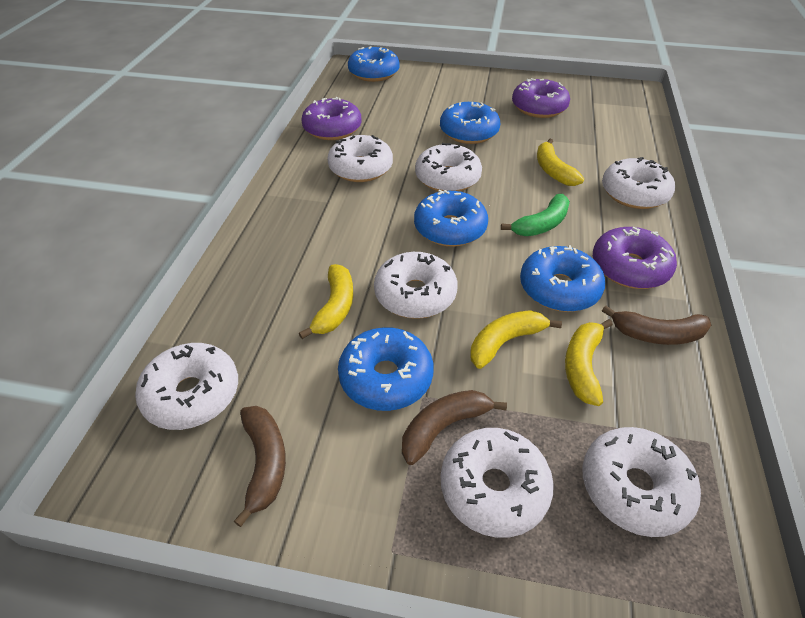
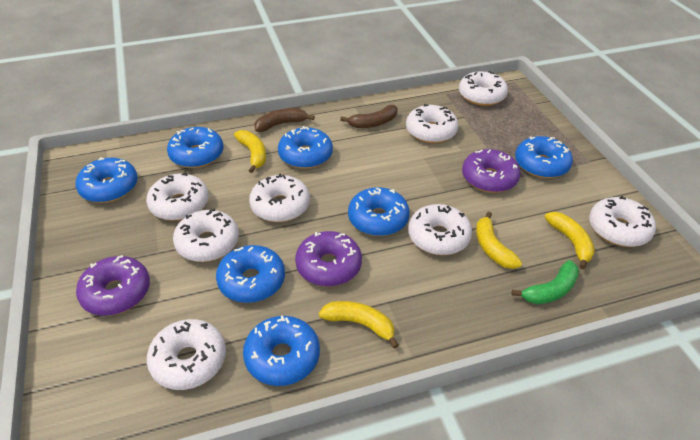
blue donut: [338,327,434,411] [348,46,400,82] [414,190,488,247] [440,102,500,144] [520,245,605,312] = 5 -> [75,157,138,203] [167,127,223,168] [216,245,285,303] [243,315,320,386] [278,126,333,169] [348,187,410,236] [515,136,573,178] = 7
brown banana: [234,406,286,527] [402,390,507,465] [602,306,711,345] = 3 -> [254,108,315,132] [340,105,398,128] = 2
white donut: [135,343,238,430] [327,135,393,182] [374,252,458,319] [415,143,482,192] [441,428,554,538] [582,427,701,537] [602,157,675,209] = 7 -> [146,172,209,221] [147,319,226,390] [173,209,239,262] [249,173,310,222] [406,104,459,143] [408,204,472,255] [459,71,508,106] [589,196,656,247] = 8

